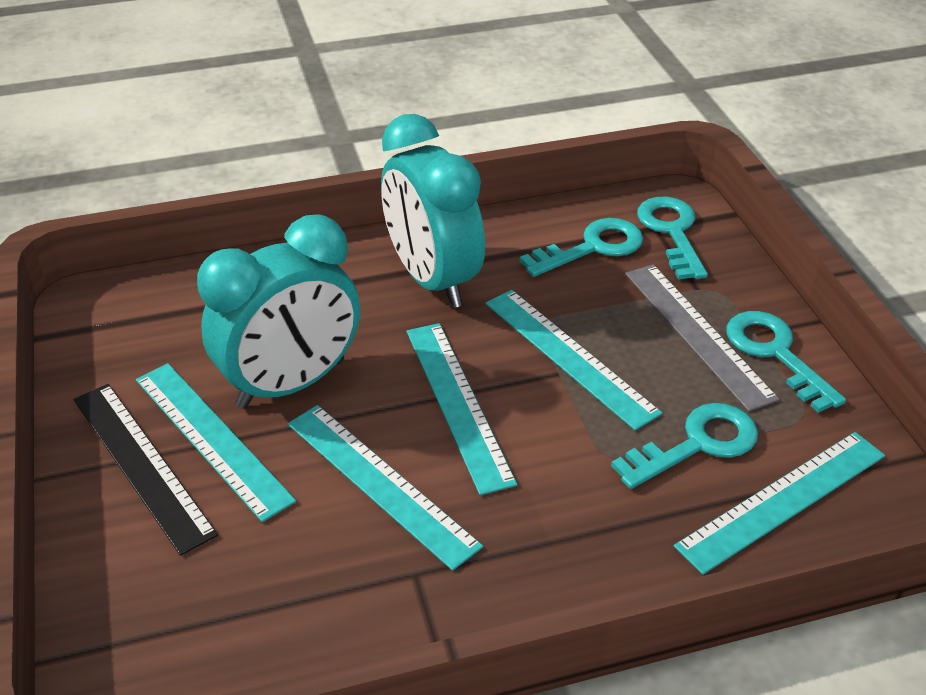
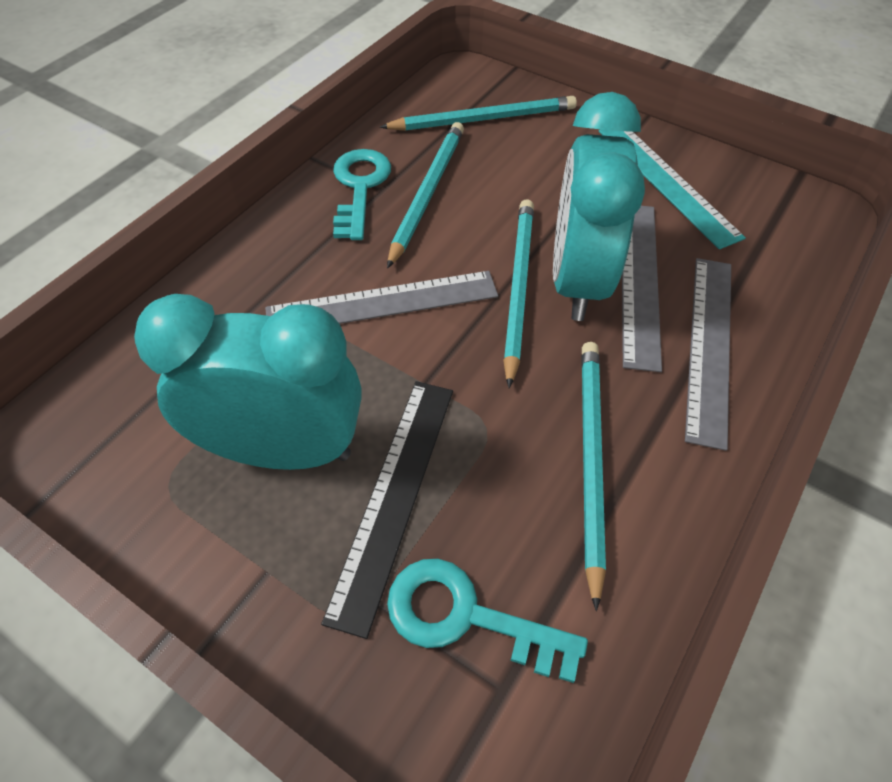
grey ruler: [625,264,779,412] = 1 -> [265,271,498,324] [622,206,662,372] [685,258,731,451] = 3
turquoise key: [519,218,643,277] [611,403,758,489] [637,197,708,280] [727,311,846,413] = 4 -> [333,149,391,240] [387,559,588,683] = 2
turquoise pencil: none = 0 -> [380,96,577,131] [387,122,464,269] [503,199,534,388] [581,342,606,611] = 4
turquoise ruler: [136,363,296,522] [288,405,483,571] [407,323,517,495] [486,290,662,431] [674,432,885,575] = 5 -> [599,129,746,249] = 1

